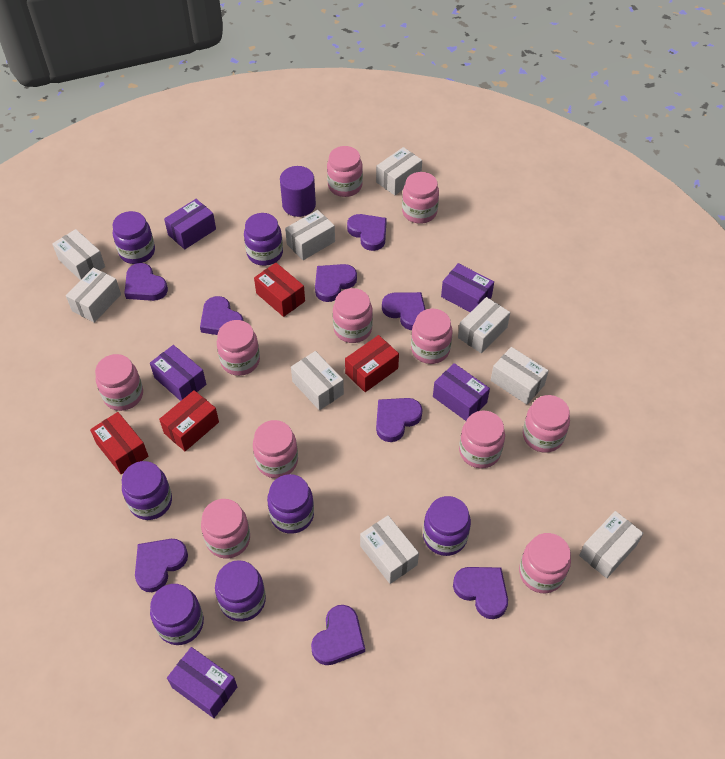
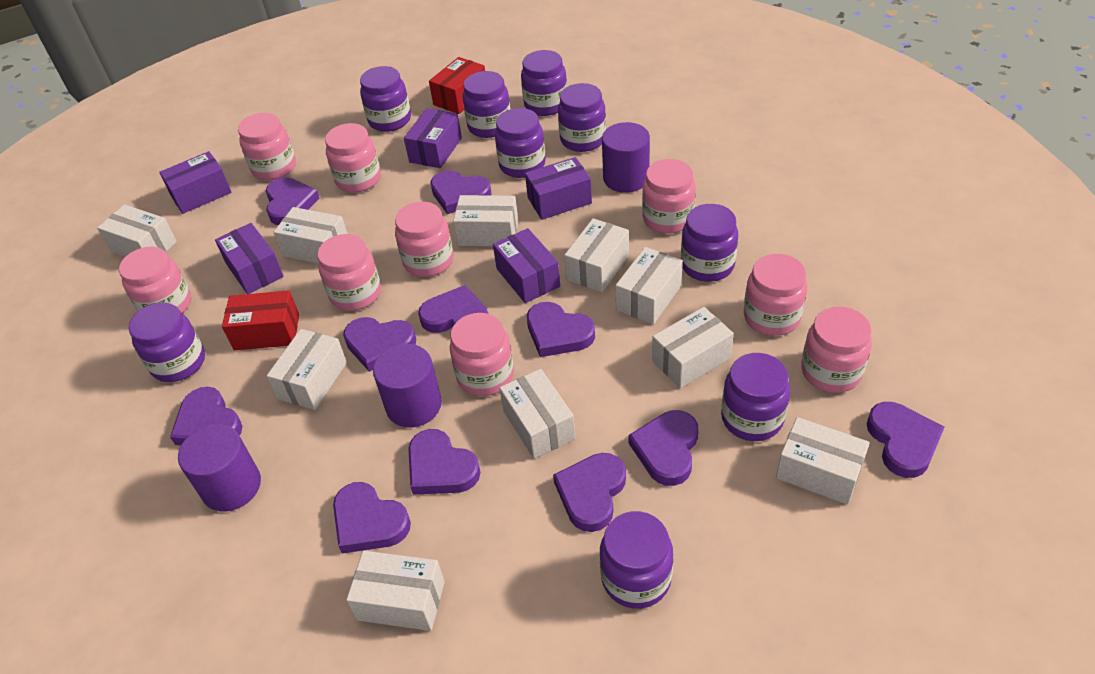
pink jar: [95,354,143,411] [201,499,250,558] [217,320,260,376] [253,420,298,478] [327,146,363,197] [333,288,373,343] [402,172,439,224] [411,309,453,364] [459,411,505,468] [519,533,571,593] [523,395,570,453] = 11 -> [119,247,191,313] [238,113,296,180] [318,234,381,311] [325,123,381,193] [395,202,453,277] [450,313,514,396] [642,159,696,234] [744,254,807,336] [801,307,872,393] = 9
purple cylinder: [280,166,316,217] = 1 -> [178,424,261,512] [373,344,442,427] [602,122,650,193] = 3
purple heart: [124,263,168,301] [135,539,188,592] [200,296,243,335] [311,605,365,665] [315,264,357,302] [347,214,387,251] [376,398,423,442] [382,292,426,330] [453,567,508,619] = 9 -> [170,387,242,445] [266,177,319,225] [333,482,411,553] [343,317,416,372] [408,429,481,495] [418,285,488,333] [430,171,492,214] [527,302,595,357] [553,453,626,532] [628,410,699,486] [867,402,945,478] = 11
purple jar: [112,211,155,264] [122,461,172,520] [150,584,204,645] [215,560,266,621] [244,213,283,266] [267,474,314,534] [423,496,471,556] = 7 -> [129,302,205,382] [360,66,411,132] [462,71,511,138] [495,108,546,178] [521,50,567,116] [558,83,606,152] [600,511,673,609] [681,204,738,282] [721,353,790,441] = 9
red box: [90,412,148,474] [159,390,219,451] [254,263,305,317] [345,335,399,392] = 4 -> [222,290,299,350] [429,57,485,114] = 2
white box: [52,229,105,280] [66,267,121,323] [285,210,335,260] [291,351,344,410] [360,515,419,584] [376,147,422,195] [458,297,510,353] [491,347,549,404] [579,511,644,578] = 9 -> [97,205,177,257] [267,329,347,410] [274,207,347,264] [346,551,445,631] [453,195,518,246] [499,369,575,459] [564,218,629,292] [615,247,683,325] [652,307,734,388] [776,417,870,505] = 10

